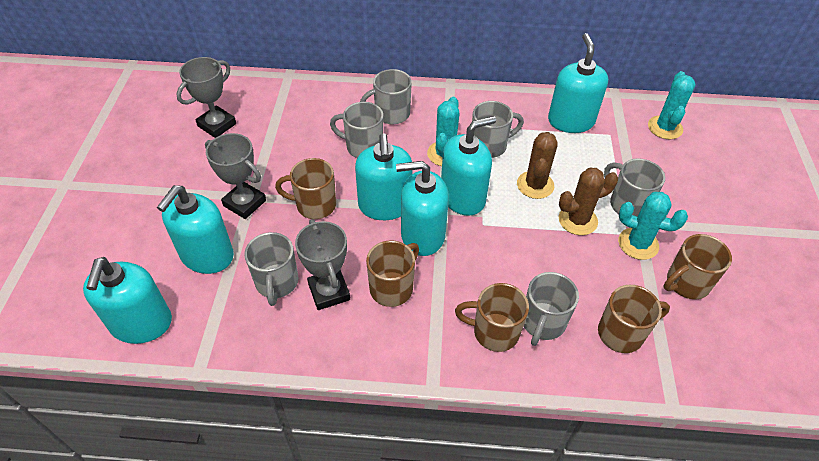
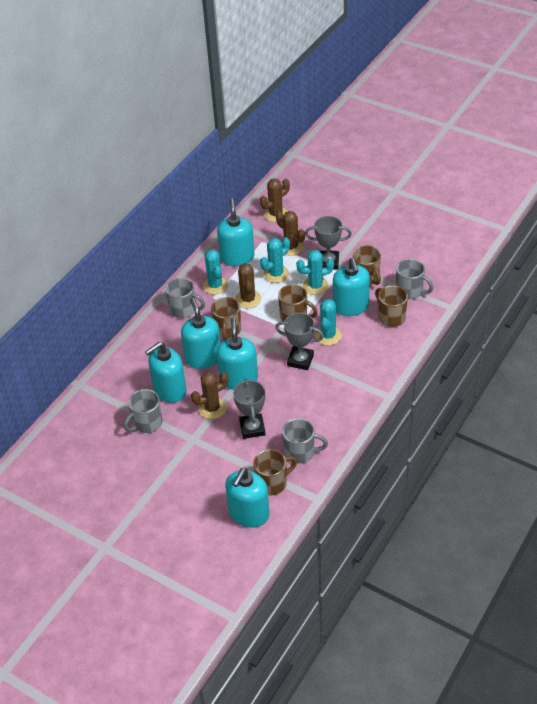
brown cactus: [517,132,558,199] [559,168,618,235] = 2 -> [191,372,228,419] [235,263,261,309] [260,178,290,222] [276,211,305,256] = 4
grey mug: [244,232,299,306] [330,102,383,158] [360,69,412,124] [472,101,524,158] [524,272,579,346] [604,158,665,217] = 6 -> [124,389,162,433] [165,278,205,318] [282,418,328,464] [396,259,434,299] = 4
turquoise cactus: [427,97,459,166] [618,192,688,260] [648,71,696,139] = 3 -> [203,249,228,294] [260,237,290,283] [296,250,334,295] [315,299,342,345] = 4

